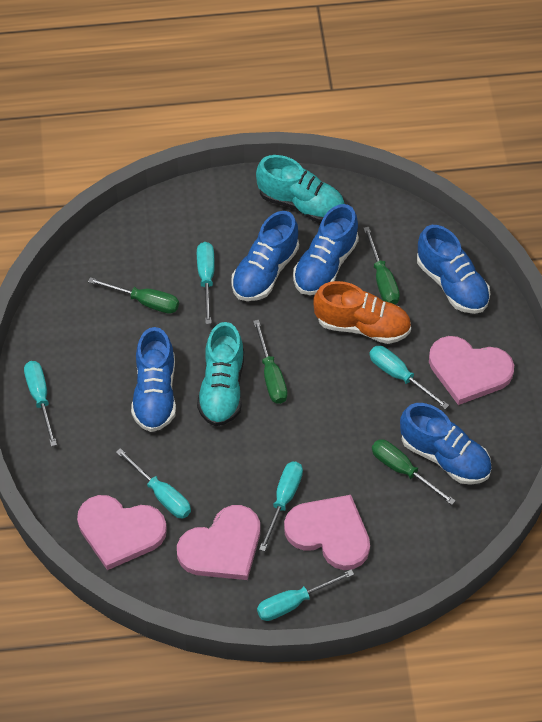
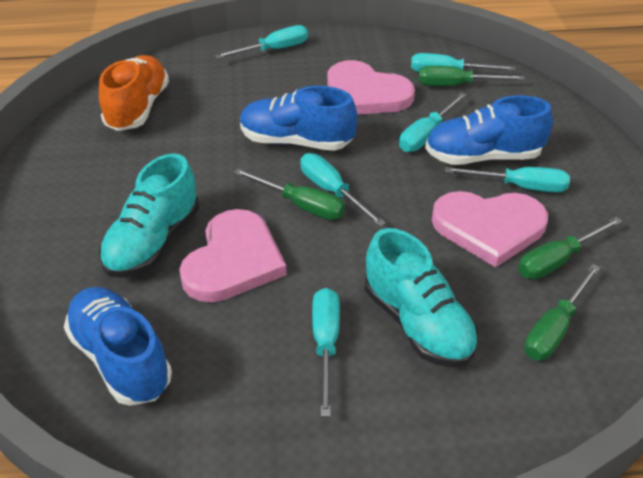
blue shoe: [131,327,176,432] [231,211,299,301] [293,204,359,295] [400,403,492,485] [417,225,490,314] = 5 -> [64,287,172,406] [240,86,357,151] [425,96,553,165] = 3
pink heart: [77,495,167,570] [177,505,260,580] [284,495,370,570] [429,336,514,405] = 4 -> [179,209,287,302] [327,60,415,115] [432,191,548,267] = 3

